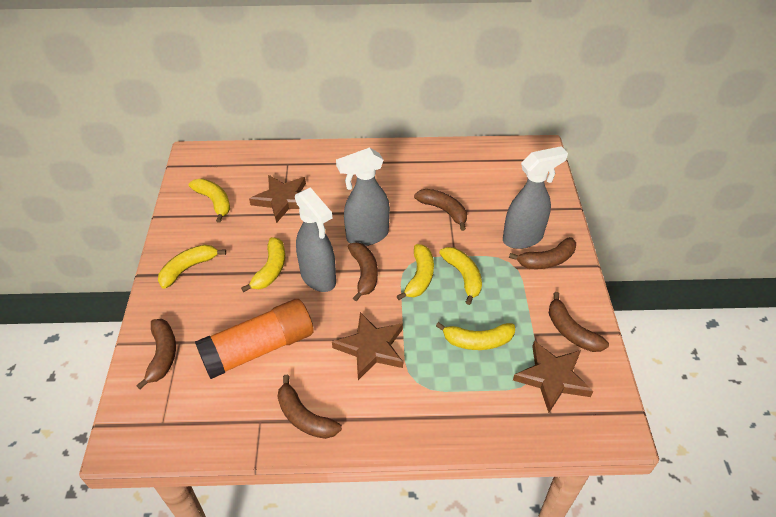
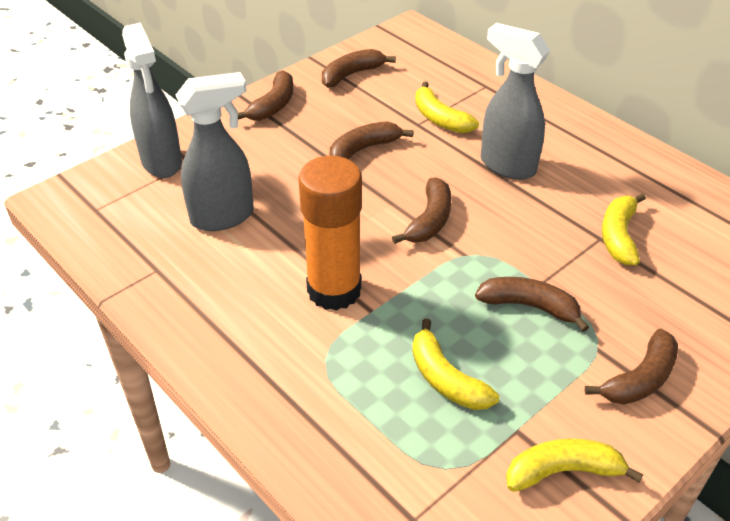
brown star: [249,175,306,223] [332,312,403,380] [513,341,593,413] = 3 -> none = 0
yellow banana: [158,245,226,289] [189,179,230,223] [241,237,285,292] [397,244,434,300] [436,322,515,350] [439,247,482,305] = 6 -> [412,318,499,410] [415,81,479,133] [506,438,643,492] [602,193,646,265] = 4

